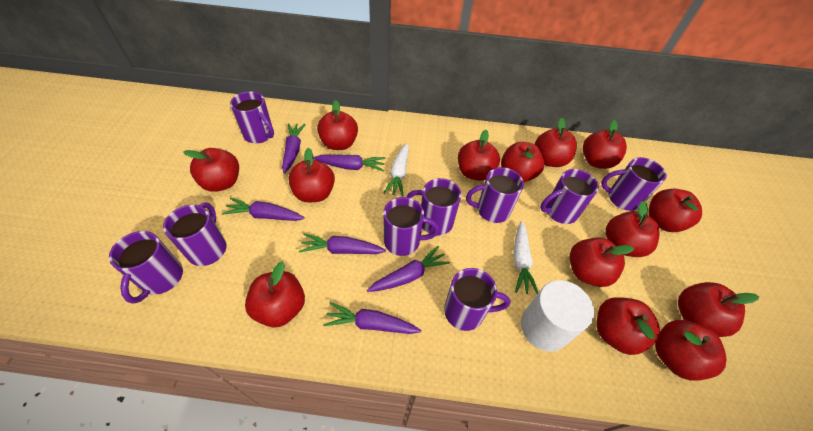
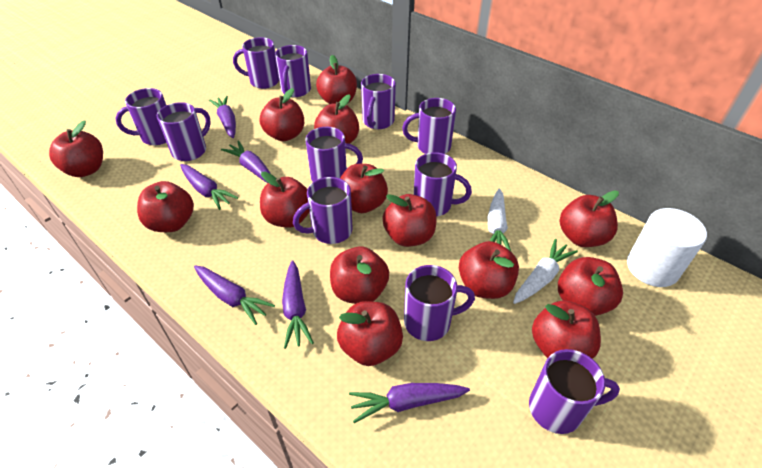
purple mug: [109,231,183,304] [163,202,227,266] [230,92,274,143] [383,197,439,256] [407,178,461,235] [444,268,511,331] [466,167,524,223] [540,169,599,224] [601,157,667,211] = 9 -> [116,88,166,145] [157,102,211,161] [233,37,279,89] [275,45,311,97] [293,177,353,244] [306,127,363,182] [361,74,396,129] [402,98,456,154] [404,265,475,341] [414,152,472,217] [529,349,620,434] = 11

